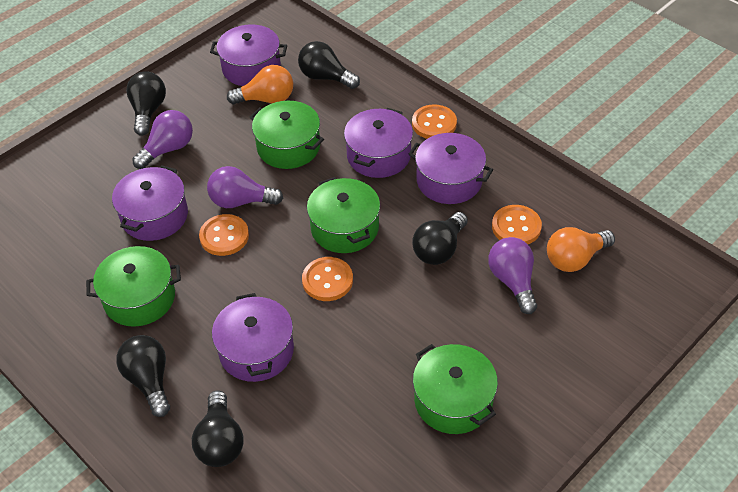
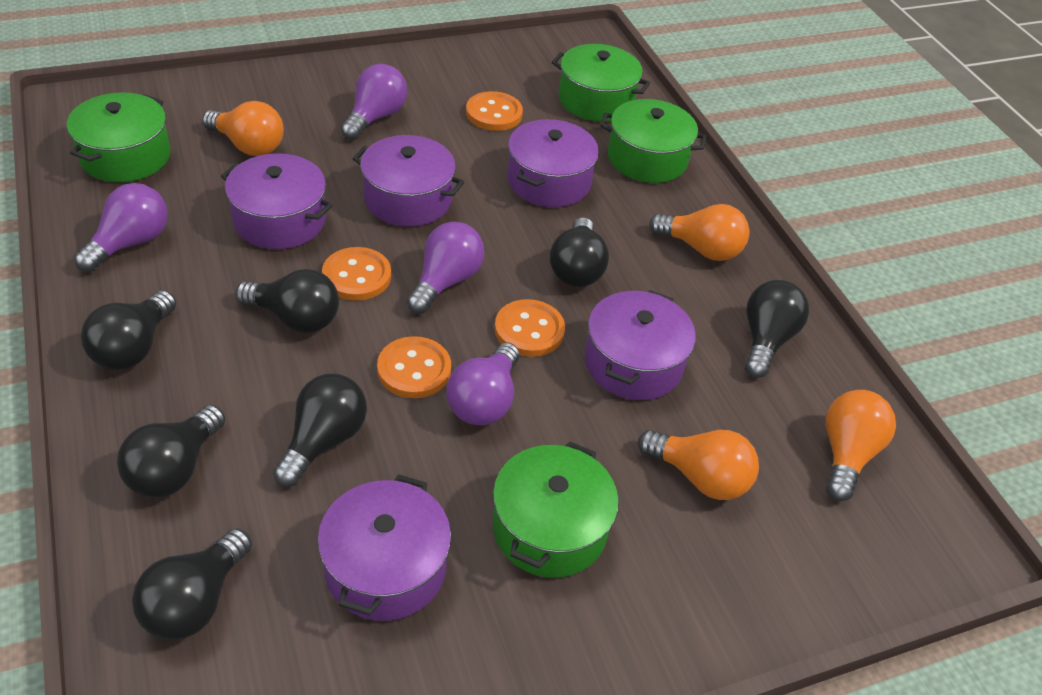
black light bulb: [116,335,170,417] [126,71,166,136] [192,391,243,467] [298,41,360,89] [412,212,468,265] = 5 -> [81,290,176,370] [117,405,225,497] [132,528,252,640] [235,269,339,333] [273,373,367,487] [550,217,609,287] [745,280,809,378] = 7
orange light bulb: [227,65,293,105] [547,227,615,272] = 2 -> [202,101,284,156] [638,430,759,500] [649,204,749,261] [826,390,896,501] = 4
purple light bulb: [132,110,193,169] [207,166,283,208] [488,237,537,314] = 3 -> [74,183,168,272] [341,64,407,140] [406,222,484,314] [446,342,519,425] = 4

